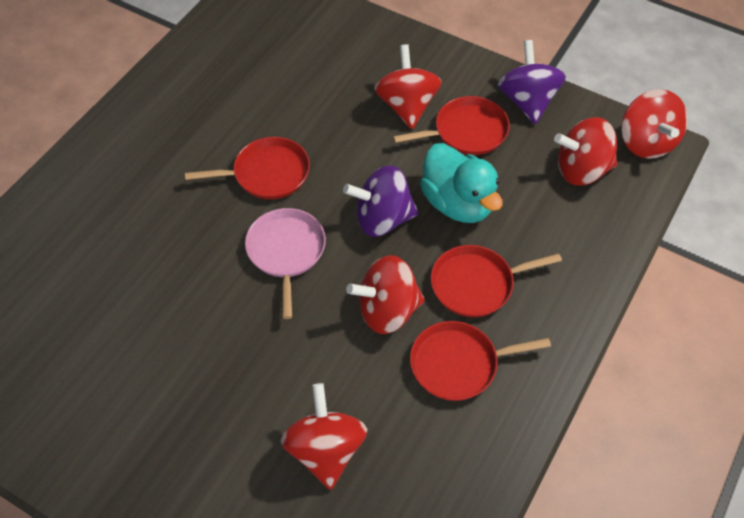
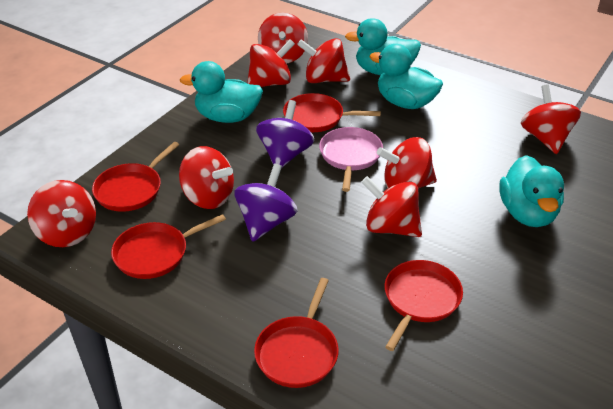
red pan: [185,137,310,199] [393,96,510,155] [410,321,551,401] [431,245,562,317] = 4 -> [92,142,179,212] [111,214,226,279] [254,278,339,388] [283,93,381,132] [384,260,463,351] = 5
red spinning top: [281,383,367,490] [346,255,425,334] [374,44,442,129] [554,117,617,186] [621,89,688,159] = 5 -> [27,180,96,247] [179,146,234,209] [247,39,295,87] [258,13,308,63] [297,38,350,83] [362,176,422,237] [377,137,437,188] [521,84,581,154] = 8
turquoise duck: [420,143,503,223] = 1 -> [180,61,263,123] [345,18,421,75] [369,44,443,109] [499,155,564,227] = 4

